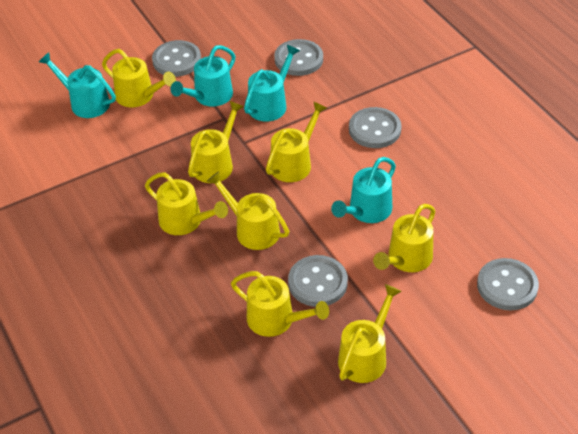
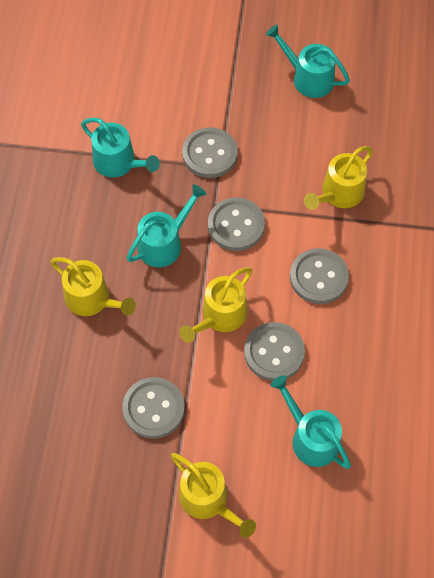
yellow watering can: [102,49,176,108] [145,172,228,235] [188,101,244,183] [206,171,289,250] [231,271,329,337] [266,101,327,182] [338,284,402,383] [373,204,435,272] = 8 -> [50,257,136,316] [171,453,256,538] [179,267,252,343] [304,146,373,210] = 4

